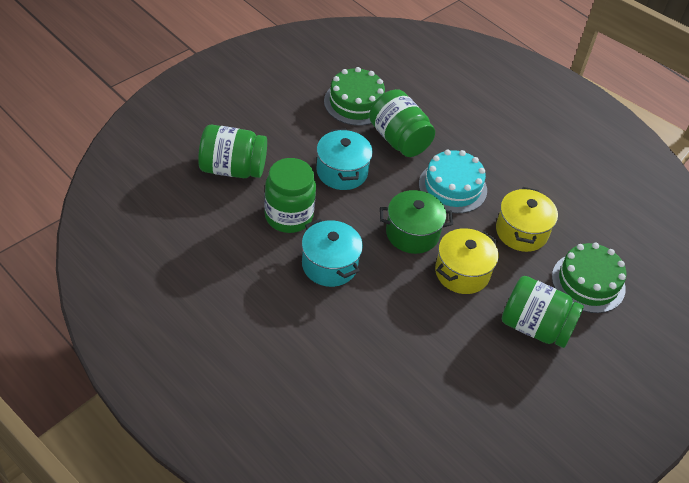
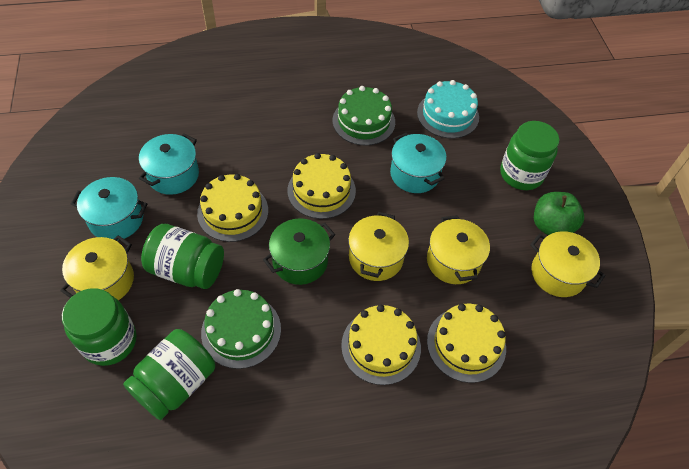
green apple: none = 0 -> [534,192,584,235] = 1
turquoise pot: [302,219,363,287] [316,129,373,190] = 2 -> [71,177,147,241] [139,133,199,195] [390,133,447,193] = 3
yellow cake: none = 0 -> [197,174,268,242] [287,153,356,219] [341,305,421,385] [427,304,506,383] = 4
yellow pot: [435,228,499,294] [496,187,558,252] = 2 -> [60,235,134,300] [348,212,409,281] [427,215,490,284] [530,231,606,297] = 4

